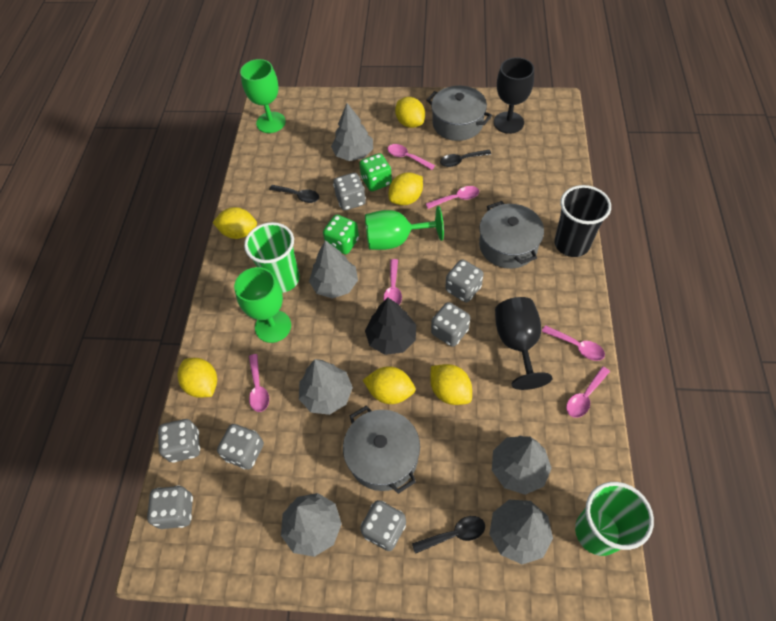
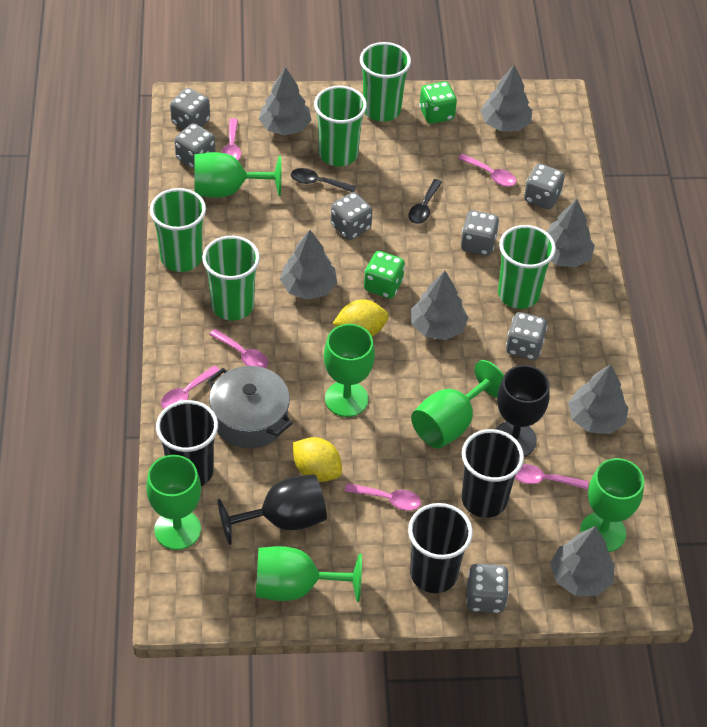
black cup: [554,185,611,257] = 1 -> [156,400,218,486] [408,503,473,593] [461,429,524,518] = 3
black spoon: [269,185,319,203] [412,516,485,554] [440,150,491,167] = 3 -> [291,168,356,192] [408,179,442,224] = 2
black tree: [365,298,416,355] = 1 -> none = 0
green cup: [244,222,300,293] [575,482,654,556] = 2 -> [150,188,206,272] [202,236,260,321] [314,86,367,166] [360,42,411,122] [498,225,556,309] = 5
green goblet: [234,267,291,343] [240,59,286,133] [365,206,444,250] = 3 -> [146,455,201,550] [194,152,282,198] [256,546,362,602] [324,324,375,417] [411,360,504,449] [580,458,644,552] = 6
grey pot: [343,406,420,494] [426,86,492,141] [479,201,544,269] = 3 -> [208,366,293,448] = 1
grey tree: [281,493,342,557] [299,359,353,415] [309,240,358,299] [331,103,373,161] [489,500,553,564] [492,435,552,495] = 6 -> [259,67,312,135] [280,230,337,300] [411,271,468,340] [480,64,532,131] [546,199,595,268] [550,526,615,596] [568,364,629,434] = 7
yellow lemon: [177,358,217,398] [212,207,257,239] [363,366,415,404] [389,172,423,205] [395,97,425,128] [430,364,472,405] = 6 -> [293,437,342,482] [332,299,389,336] = 2

